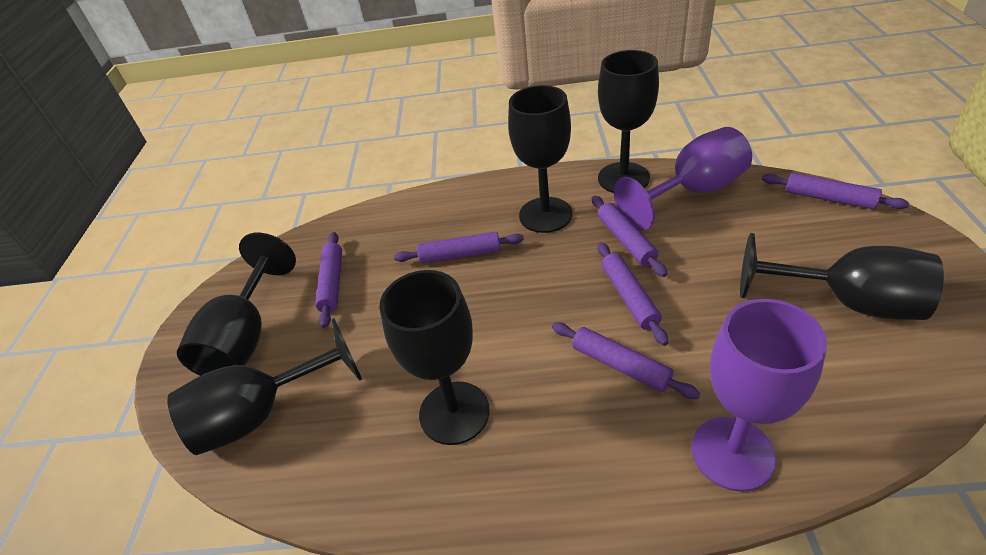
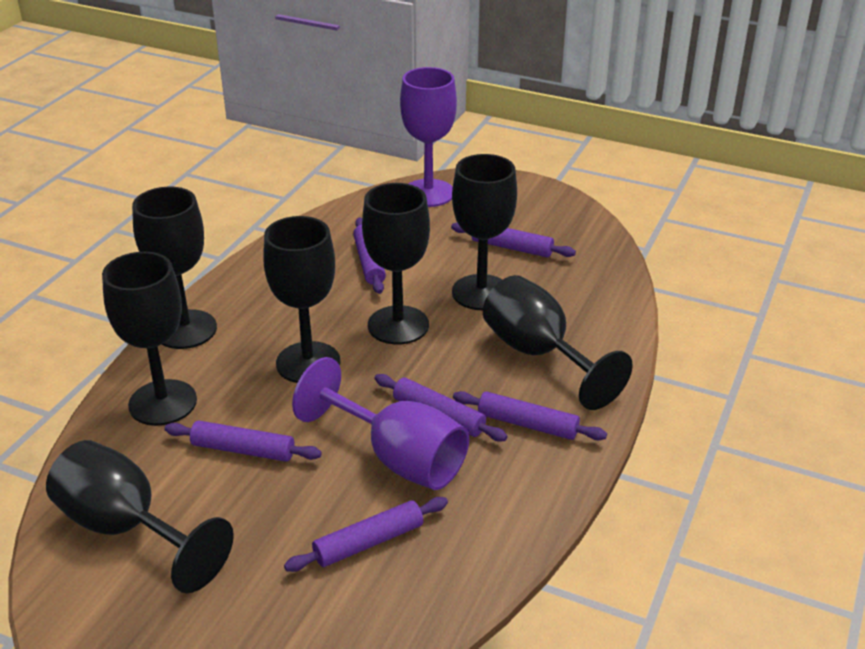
black goblet: [167,318,362,455] [177,233,296,376] [379,270,490,445] [508,85,572,233] [598,50,659,193] [740,233,944,320] = 6 -> [46,440,234,593] [102,252,197,426] [132,187,217,349] [263,216,340,383] [362,183,430,345] [452,154,517,310] [483,275,633,410] = 7

